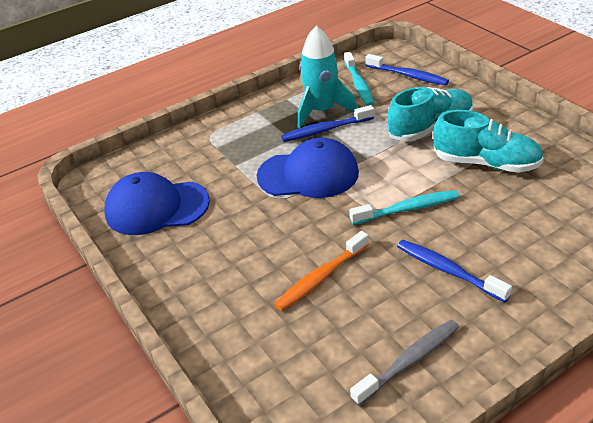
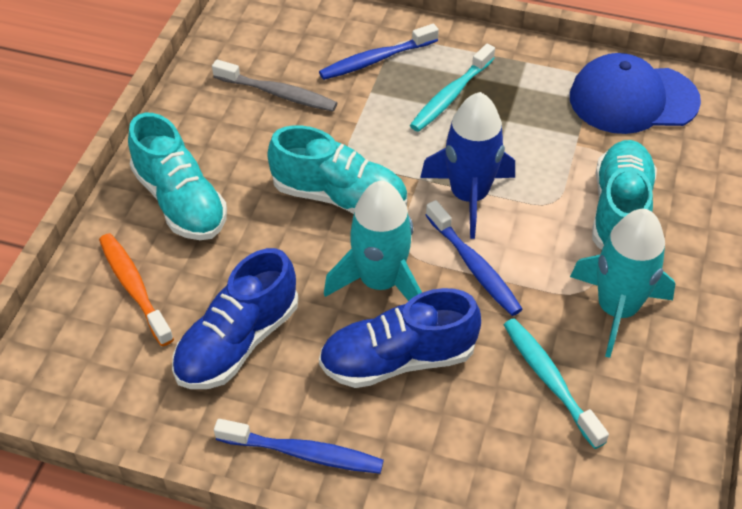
blue cap: [104,172,210,235] [257,138,359,198] = 2 -> [570,53,701,134] = 1
blue rocket: none = 0 -> [420,92,515,239] = 1
blue shoe: none = 0 -> [172,248,298,389] [319,288,481,388] = 2
turquoise rocket: [298,26,357,128] = 1 -> [324,181,422,301] [570,209,676,358] = 2
turquoise shoe: [388,87,474,142] [433,110,544,173] = 2 -> [128,113,227,240] [267,125,407,214] [592,140,657,249] = 3

